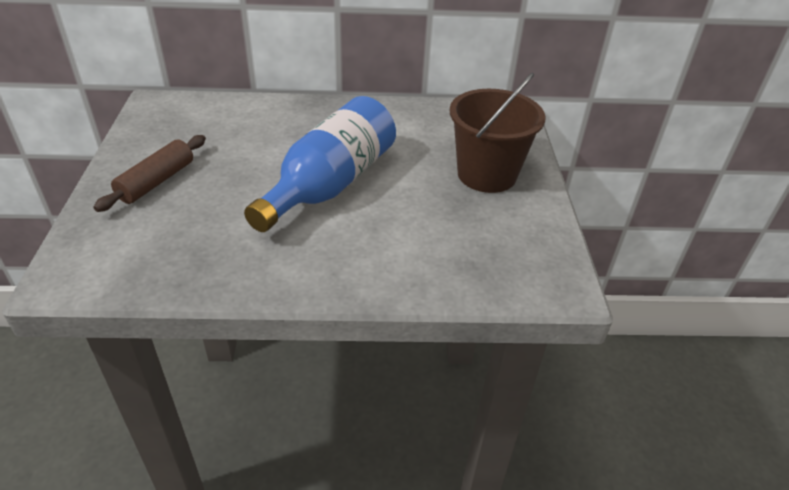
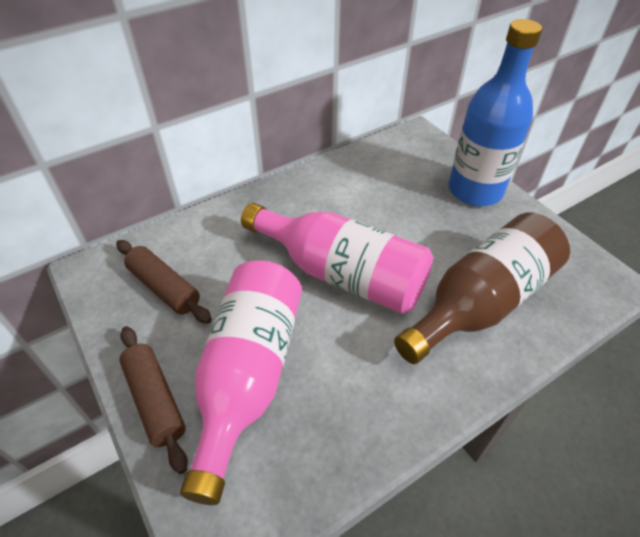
brown bottle: none = 0 -> [394,212,570,364] = 1
brown bucket: [450,73,546,193] = 1 -> none = 0
brown rolling pin: [94,135,206,212] = 1 -> [116,240,212,324] [119,326,188,474] = 2
pink bottle: none = 0 -> [180,260,302,505] [241,203,433,314] = 2

